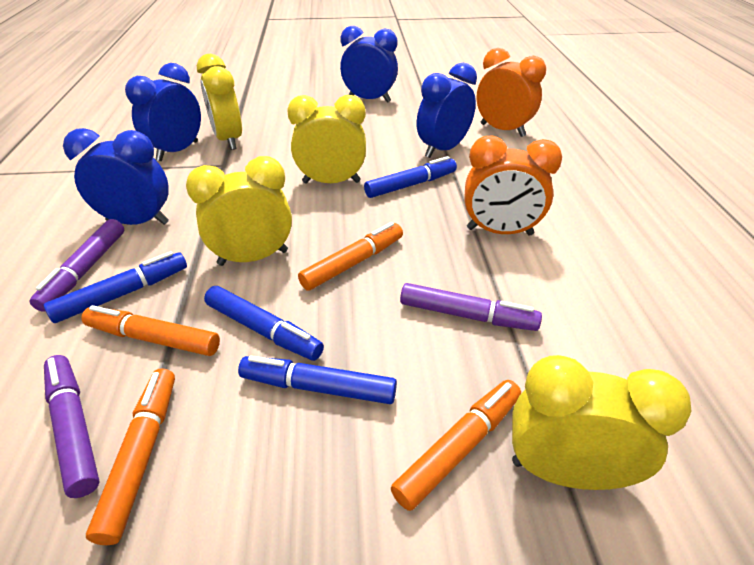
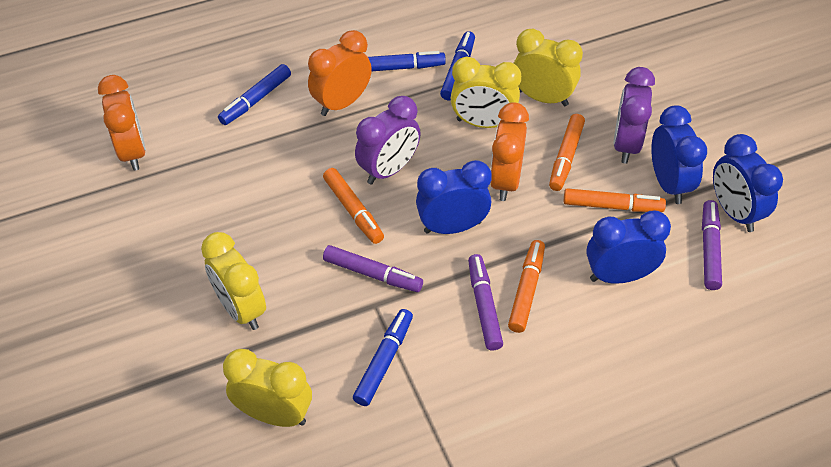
orange clock: [464,135,562,236] [476,48,546,137] = 2 -> [98,75,146,171] [308,30,372,116] [490,102,529,201] = 3
purple clock: none = 0 -> [355,96,421,184] [613,67,655,164] = 2

